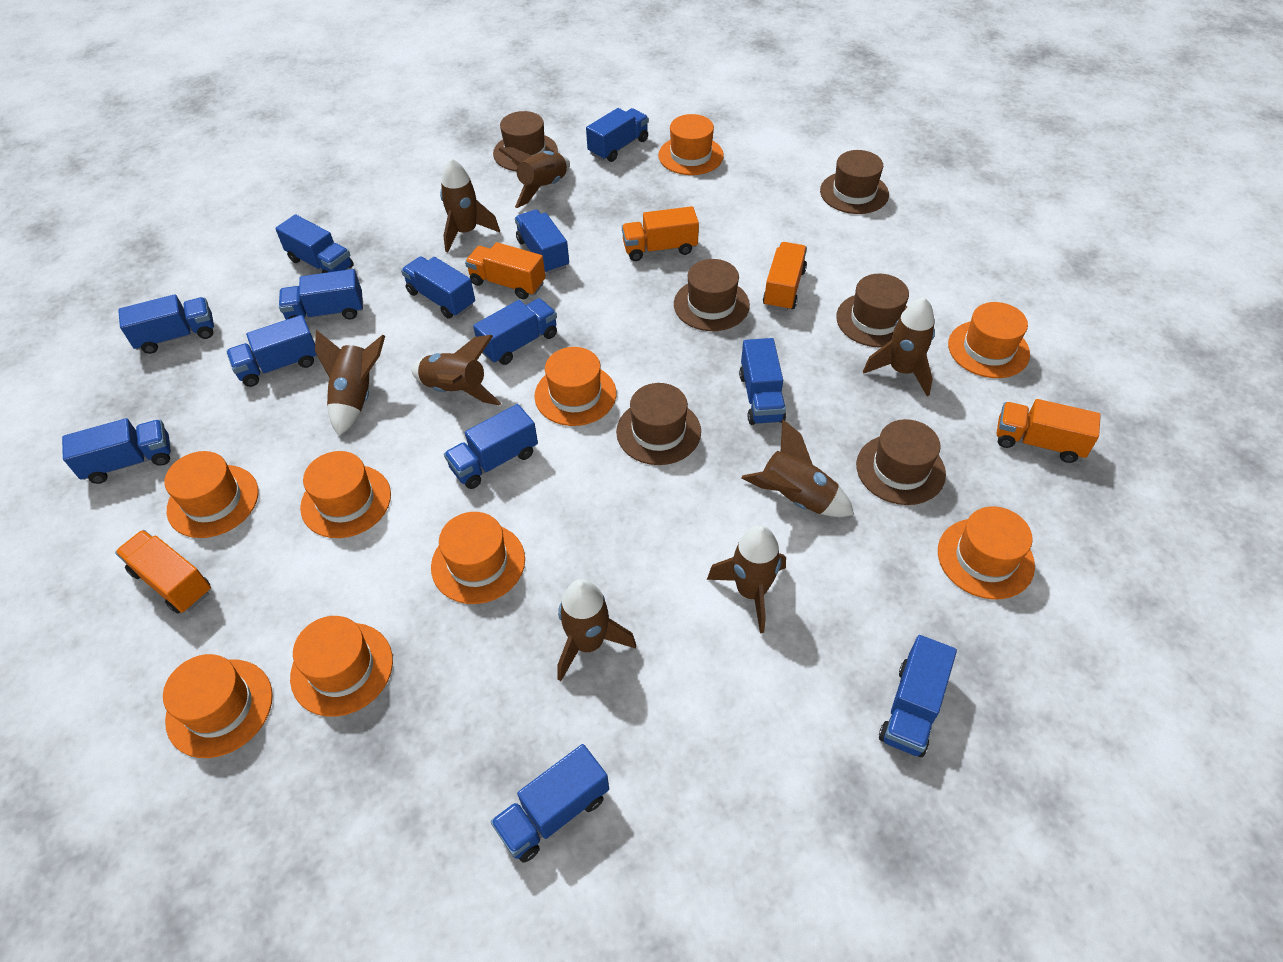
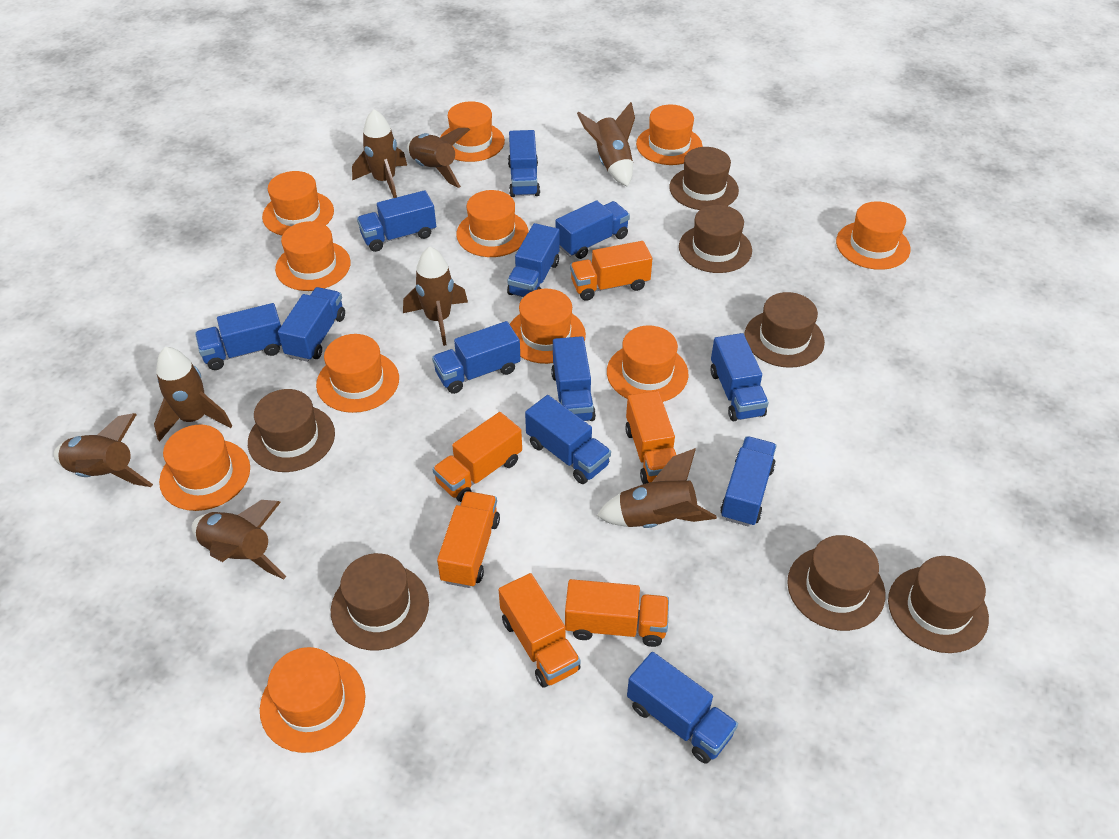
blue truck: [62,418,171,484] [118,294,214,354] [226,315,317,387] [275,214,354,273] [279,269,363,320] [401,256,475,319] [444,404,538,489] [473,298,557,365] [490,744,609,863] [515,210,569,274] [586,108,649,162] [739,338,786,425] [879,635,957,757] = 13 -> [195,303,282,370] [278,287,345,362] [357,190,436,252] [432,321,521,394] [507,223,560,297] [508,130,540,197] [525,395,611,484] [551,336,596,421] [556,200,630,259] [627,652,738,764] [711,333,769,421] [720,436,777,527] = 12
brown hat: [493,111,558,171] [616,383,701,465] [674,259,750,331] [820,150,889,214] [836,274,909,348] [856,419,946,505] = 6 -> [248,389,335,472] [331,553,429,650] [669,147,739,210] [679,205,752,273] [744,292,825,368] [787,535,885,631] [888,556,989,653] = 7
orange hat: [163,654,273,758] [164,451,259,538] [290,616,393,717] [300,451,391,538] [431,512,525,604] [534,347,616,426] [658,114,724,175] [938,506,1035,599] [948,302,1030,378] = 9 -> [159,424,250,511] [260,647,365,753] [262,171,334,235] [275,221,351,291] [316,334,399,413] [441,101,505,162] [456,190,528,257] [510,289,586,364] [607,325,688,402] [636,105,703,165] [836,201,910,270] = 11
orange truck: [115,530,211,613] [465,242,545,299] [622,206,699,261] [763,242,807,311] [997,399,1101,463] = 5 -> [432,412,522,502] [437,491,500,588] [499,573,581,688] [565,579,669,647] [570,241,652,301] [625,391,676,484] = 6

